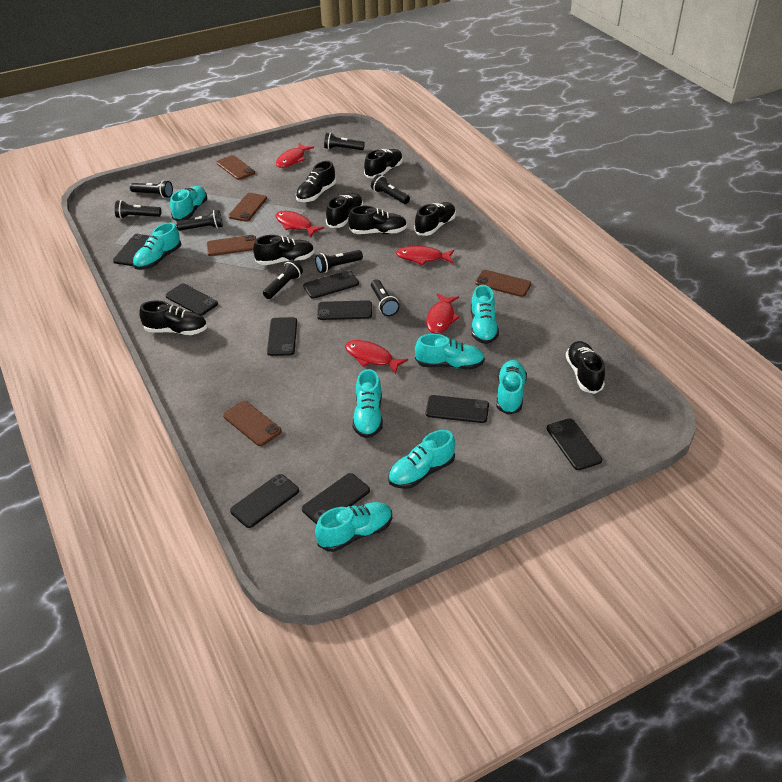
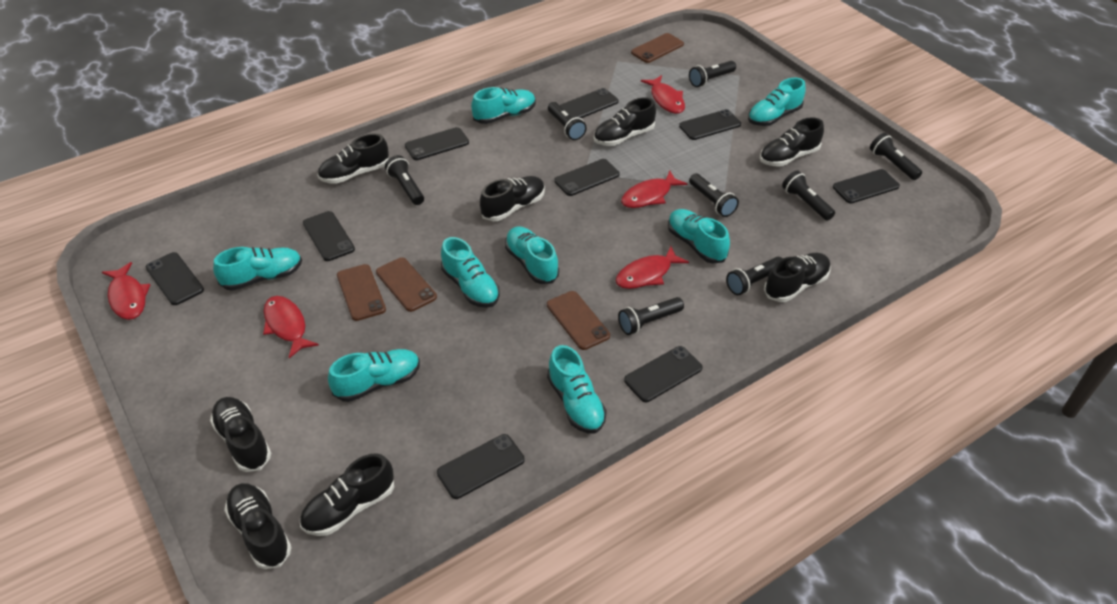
brown phone: [206,235,256,256] [216,155,255,180] [223,401,282,446] [228,193,267,222] [475,270,531,297] = 5 -> [337,264,386,321] [376,257,437,312] [547,291,610,350] [631,33,684,63] = 4

